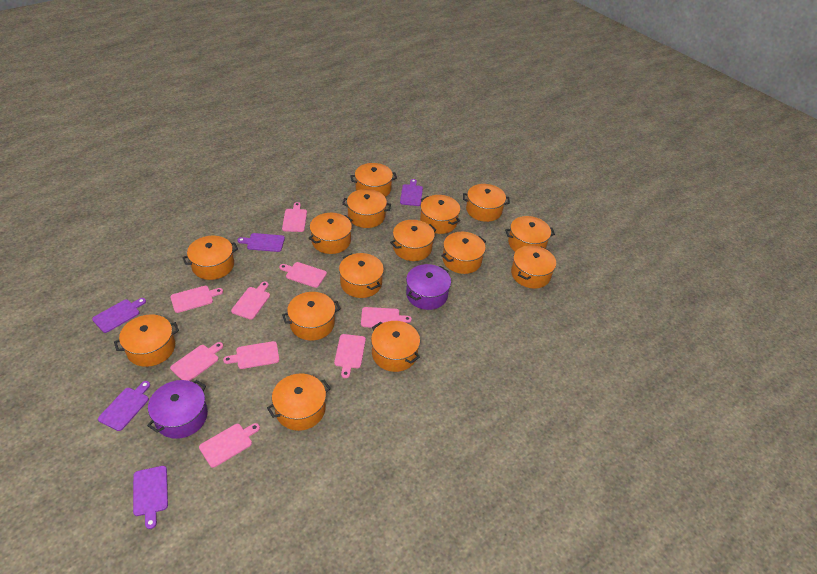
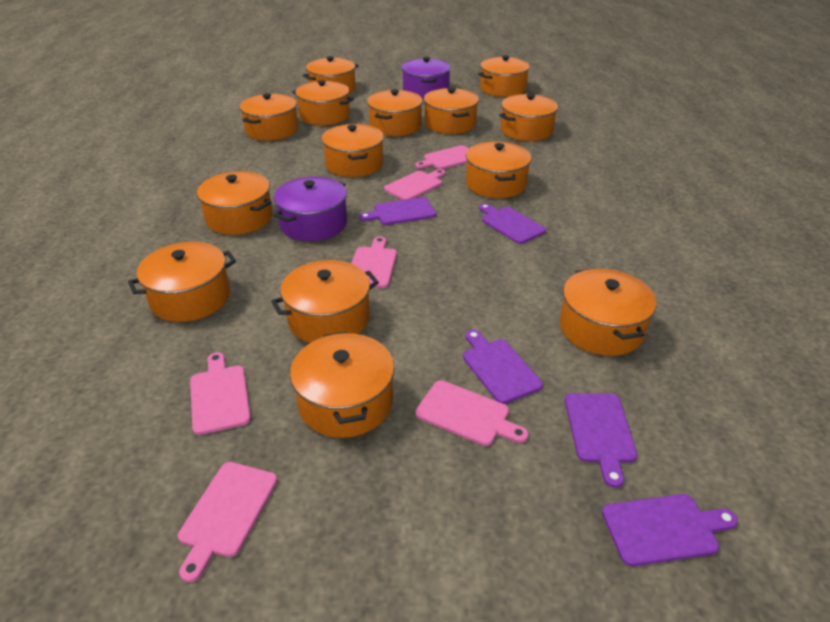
orange pot: [114,314,179,367] [182,236,238,280] [267,373,331,431] [282,292,341,341] [309,213,352,254] [339,253,384,298] [342,189,391,228] [350,163,397,197] [371,321,420,372] [390,220,436,261] [420,195,460,234] [442,232,486,274] [463,184,510,222] [505,216,555,252] [511,245,556,289] = 15 -> [128,242,236,322] [197,171,273,235] [240,93,298,141] [271,260,379,343] [290,332,395,438] [292,80,354,125] [303,56,359,94] [322,124,384,177] [367,89,423,136] [424,87,479,134] [466,141,532,198] [478,55,530,97] [499,94,558,141] [560,268,656,356] = 14
pink cutting board: [170,286,223,313] [170,342,223,381] [199,423,260,468] [223,341,279,369] [231,281,270,320] [279,262,327,288] [282,202,307,232] [334,334,366,378] [361,307,412,328] = 9 -> [178,462,277,582] [190,352,251,435] [351,237,397,288] [384,169,445,200] [415,145,469,169] [415,380,528,446] = 6

